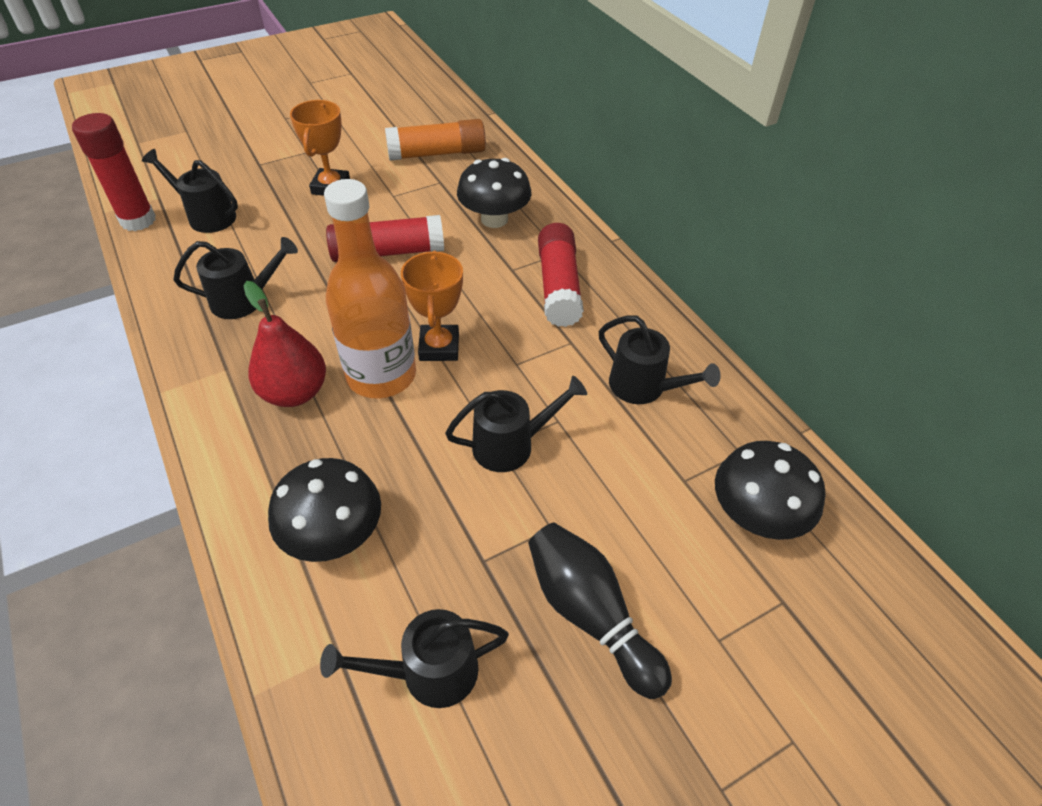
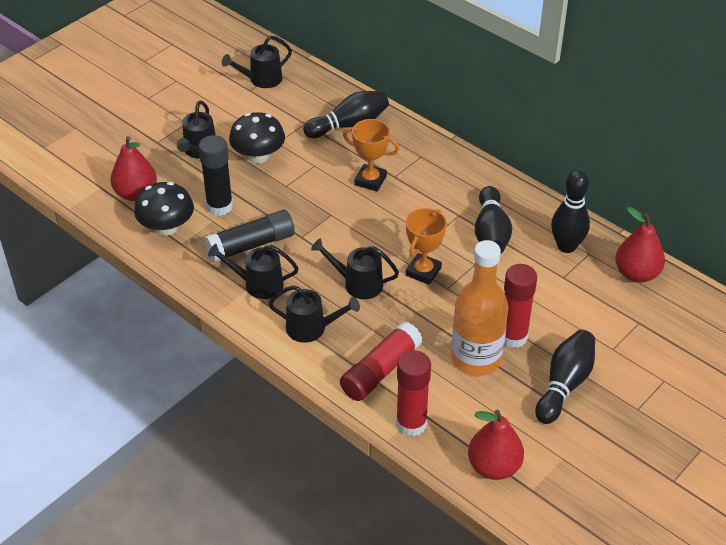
black bowling pin: [528,523,672,699] = 1 -> [303,91,389,138] [475,186,512,254] [535,330,595,424] [551,170,590,253] = 4
black glue stick: none = 0 -> [198,135,233,216] [205,210,295,262] = 2
black mushroom: [268,458,381,562] [457,158,532,228] [715,441,825,540] = 3 -> [134,182,194,235] [229,112,285,163] = 2
orange glue stick: [385,119,486,161] = 1 -> none = 0
red pear: [244,281,326,407] = 1 -> [111,136,157,201] [468,410,524,480] [615,207,665,283] = 3

